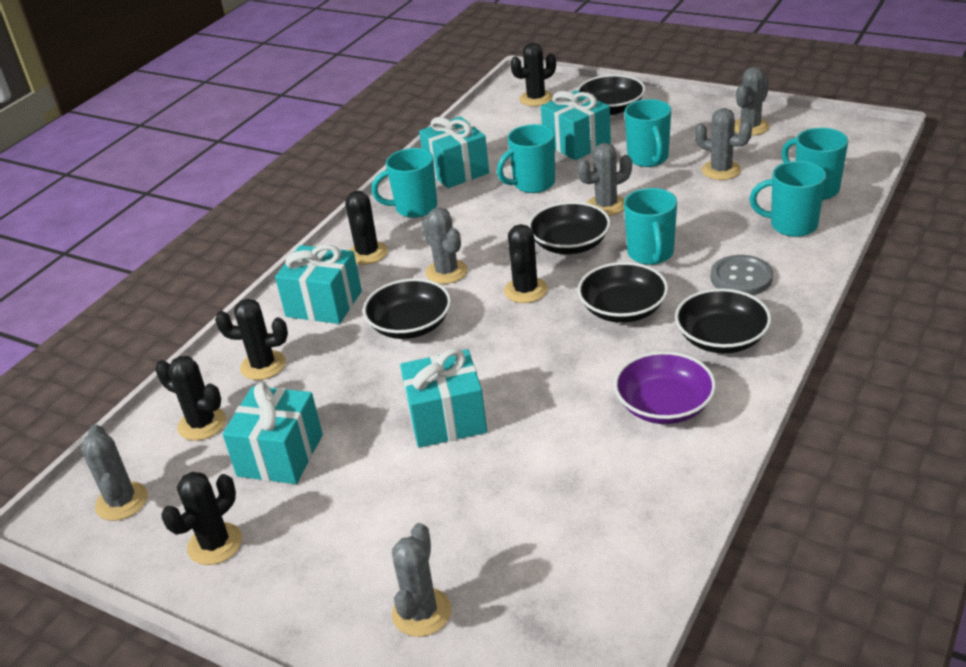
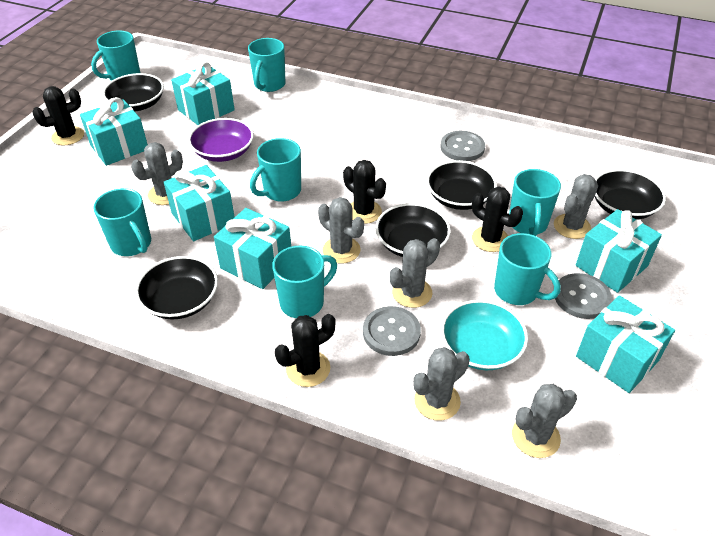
black cactus: [155,356,226,440] [161,472,242,565] [215,299,288,380] [345,191,388,265] [504,224,548,303] [511,42,556,106] = 6 -> [32,86,84,145] [275,314,336,387] [343,160,386,224] [472,186,523,252] = 4
grey button: [711,255,773,295] = 1 -> [363,306,421,356] [440,131,485,161] [555,273,612,319] = 3
turquoise bowl: none = 0 -> [441,300,528,370] = 1
turquoise gift: [223,383,323,484] [275,244,362,324] [400,349,487,448] [419,116,489,188] [541,90,611,160] = 5 -> [80,97,148,166] [164,165,235,241] [171,62,235,125] [214,208,291,289] [576,209,662,293] [576,295,675,393] = 6
turquoise mug: [371,148,437,218] [497,124,555,193] [624,188,677,265] [625,99,671,167] [750,161,826,237] [782,128,848,200] = 6 -> [91,31,140,81] [93,188,151,256] [248,38,285,92] [250,138,301,202] [272,245,337,318] [494,233,561,305] [509,169,561,236] = 7

